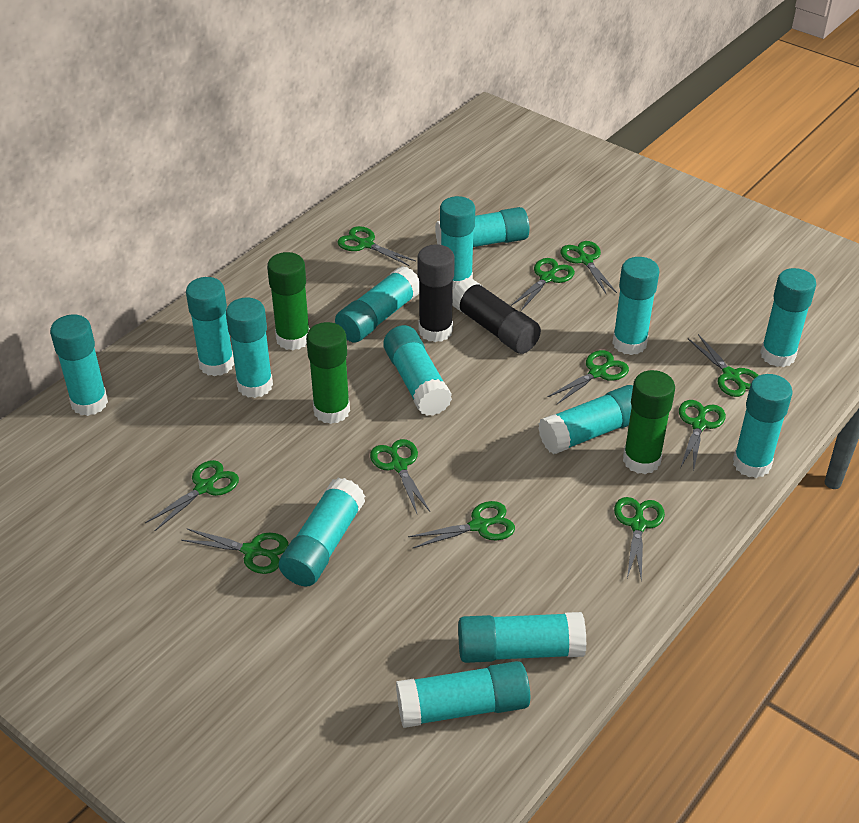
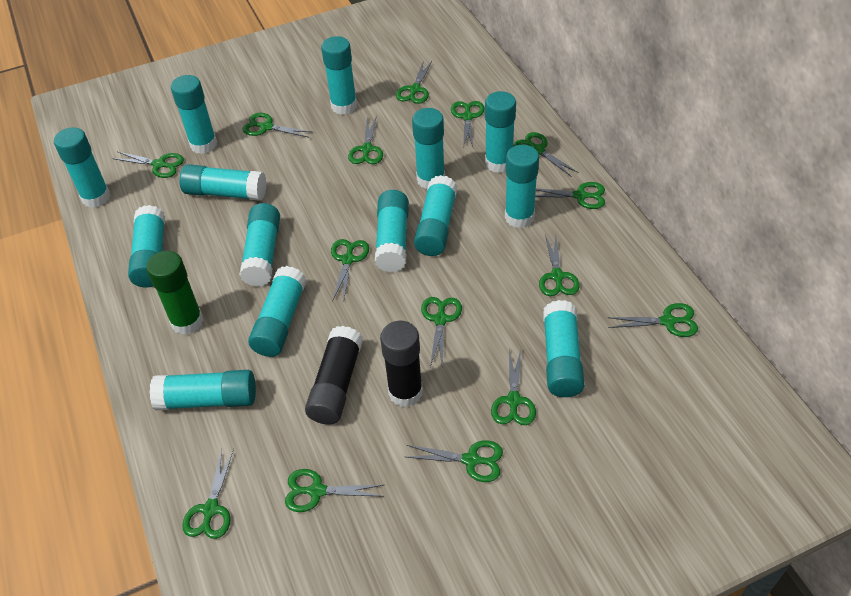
green glue stick: [267,252,310,350] [306,322,350,424] [623,370,675,474] = 3 -> [146,251,203,335] = 1
green scissors: [145,460,239,531] [181,528,289,574] [337,226,416,266] [370,439,430,514] [408,501,515,549] [511,258,575,311] [548,350,629,405] [561,241,617,295] [614,497,665,582] [679,400,726,472] [688,334,759,397] = 11 -> [112,151,184,178] [182,448,234,539] [242,113,312,138] [285,469,384,512] [331,239,369,303] [348,115,383,164] [396,60,432,104] [406,440,503,482] [421,297,462,367] [451,101,485,149] [491,349,536,425] [514,132,579,177] [535,182,605,209] [539,235,580,296] [607,303,698,337] = 15

